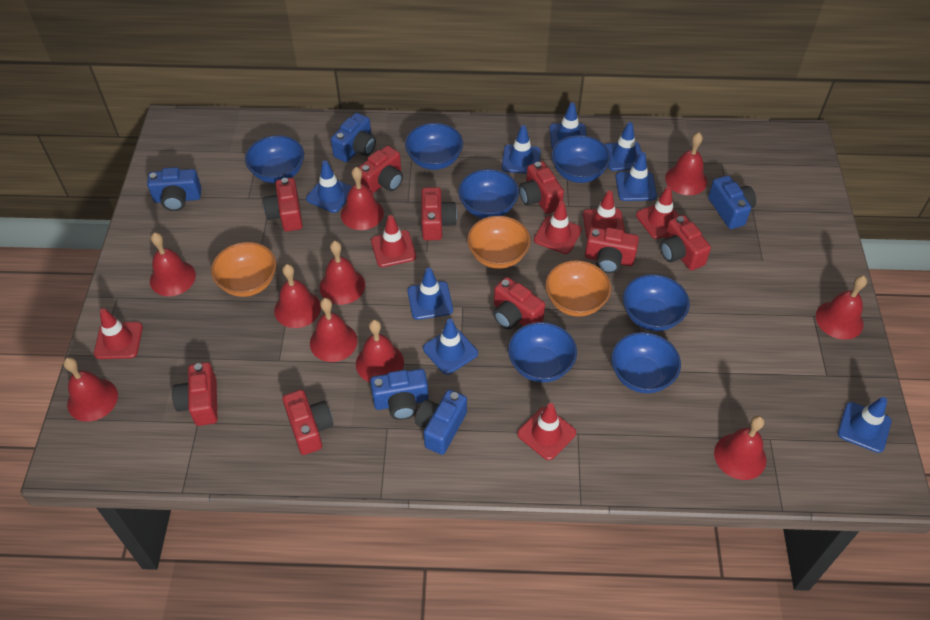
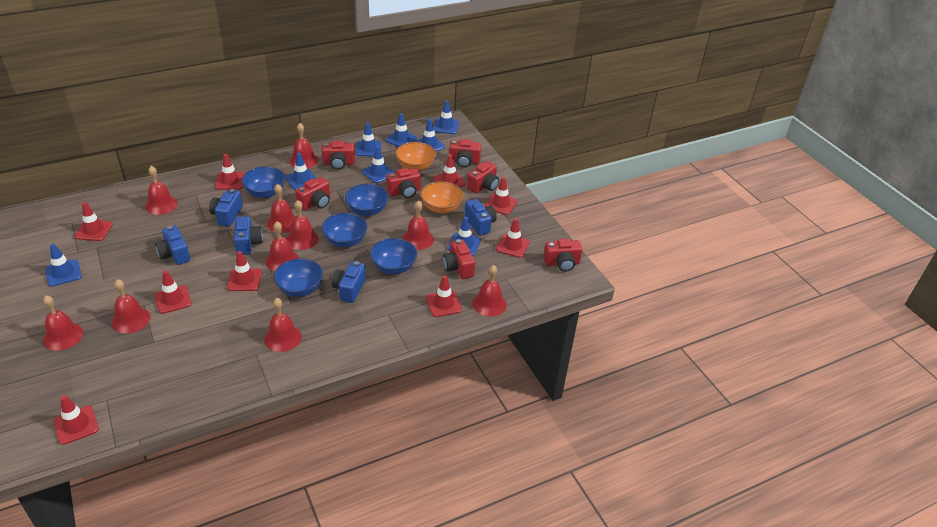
blue bowl: [245,135,304,183] [405,123,463,170] [458,169,519,218] [508,322,577,382] [551,135,611,183] [611,332,681,393] [623,274,690,331] = 7 -> [242,166,285,198] [274,258,323,297] [322,213,367,247] [345,184,389,216] [370,238,417,274] = 5
orange bowl: [211,242,276,297] [467,216,531,269] [545,260,611,317] = 3 -> [396,142,436,171] [421,181,464,214] = 2
red camera: [172,362,217,426] [263,178,303,232] [283,390,333,455] [358,146,403,194] [422,187,457,240] [493,277,545,329] [519,161,564,214] [585,227,639,273] [660,215,711,271] = 9 -> [295,177,330,210] [322,141,355,170] [386,168,421,198] [442,239,475,279] [449,139,481,168] [467,161,499,193] [543,239,583,272] = 7
red traffic cone: [94,308,143,359] [371,215,416,267] [517,403,576,460] [534,201,582,254] [583,190,625,238] [636,186,679,239] = 6 -> [54,395,99,445] [75,202,113,241] [154,270,192,314] [215,154,245,190] [227,251,262,291] [426,275,462,317] [433,154,466,187] [485,177,518,215] [496,218,530,258] = 9

